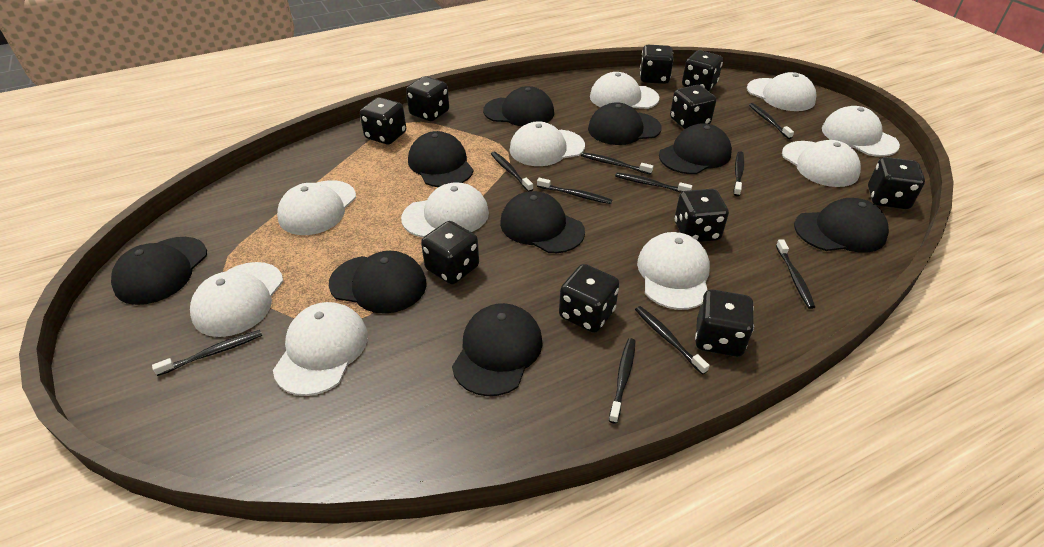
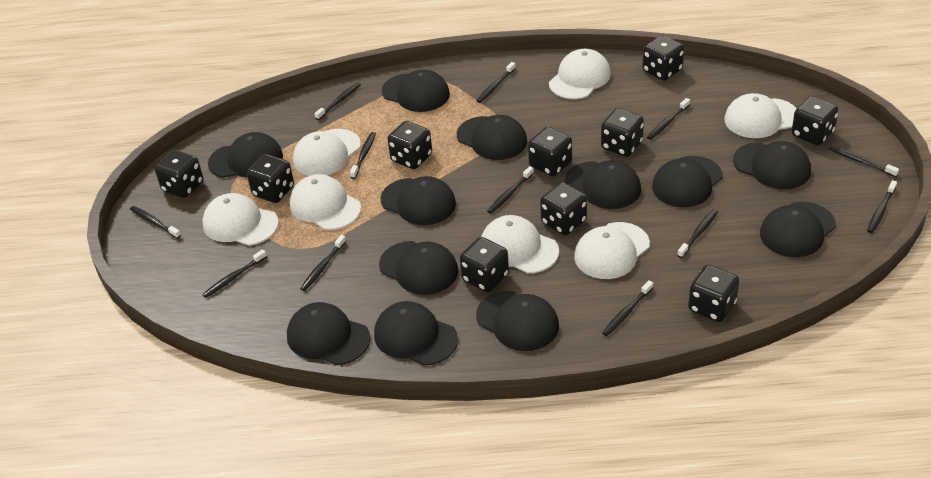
black cap: [111,237,207,305] [329,251,426,314] [408,131,474,187] [452,303,543,396] [483,86,554,126] [500,191,585,253] [588,102,662,145] [659,123,732,174] [794,198,889,253] = 9 -> [208,132,283,178] [287,302,370,365] [374,301,458,366] [379,241,458,295] [380,176,456,225] [382,70,450,112] [457,115,527,160] [476,291,559,351] [565,160,641,209] [652,156,723,207] [733,141,811,189] [760,202,836,257] = 12
black toothbrush: [152,330,262,376] [491,152,533,192] [537,178,612,204] [581,152,653,175] [609,338,636,424] [615,172,692,193] [635,306,710,375] [734,151,744,196] [749,103,794,139] [776,239,815,309] = 10 -> [130,206,181,239] [202,249,267,298] [300,235,346,291] [314,82,361,120] [350,132,376,179] [477,62,516,103] [487,166,534,214] [602,280,653,336] [647,98,690,140] [677,209,718,258] [828,145,899,177] [867,180,897,233] = 12
white cap: [190,262,283,337] [273,302,368,396] [277,180,356,235] [401,182,489,237] [510,121,585,166] [590,72,659,109] [637,232,710,310] [747,72,817,111] [782,140,861,187] [822,106,900,157] = 10 -> [202,193,279,246] [289,174,361,230] [293,129,361,176] [481,215,559,273] [549,49,611,99] [574,222,650,279] [725,93,797,138] = 7

